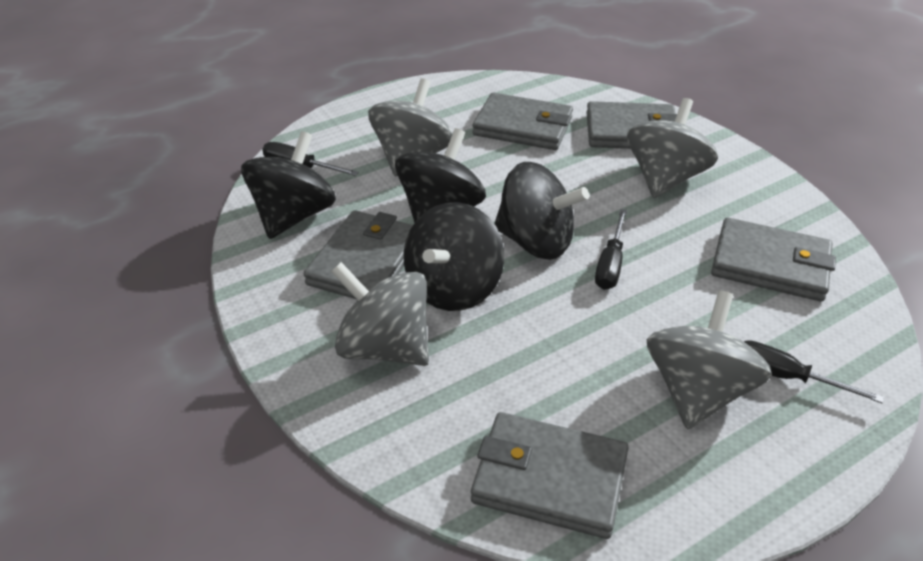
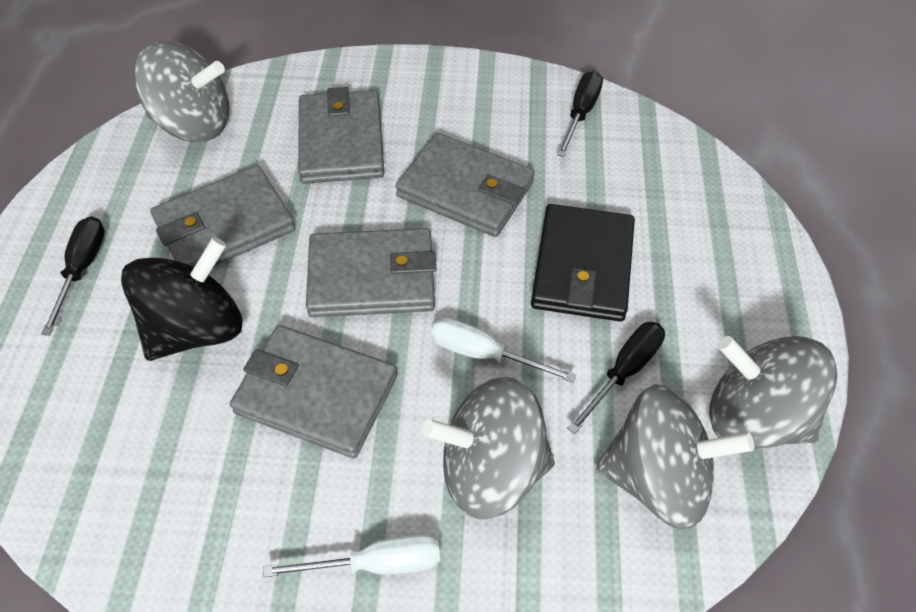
black spinning top: [241,131,336,239] [395,128,486,223] [404,202,504,311] [494,162,589,260] = 4 -> [121,237,242,361] = 1
black wallet: none = 0 -> [531,204,635,322] = 1
white screwdriver: none = 0 -> [263,534,440,577] [431,318,576,383] = 2

